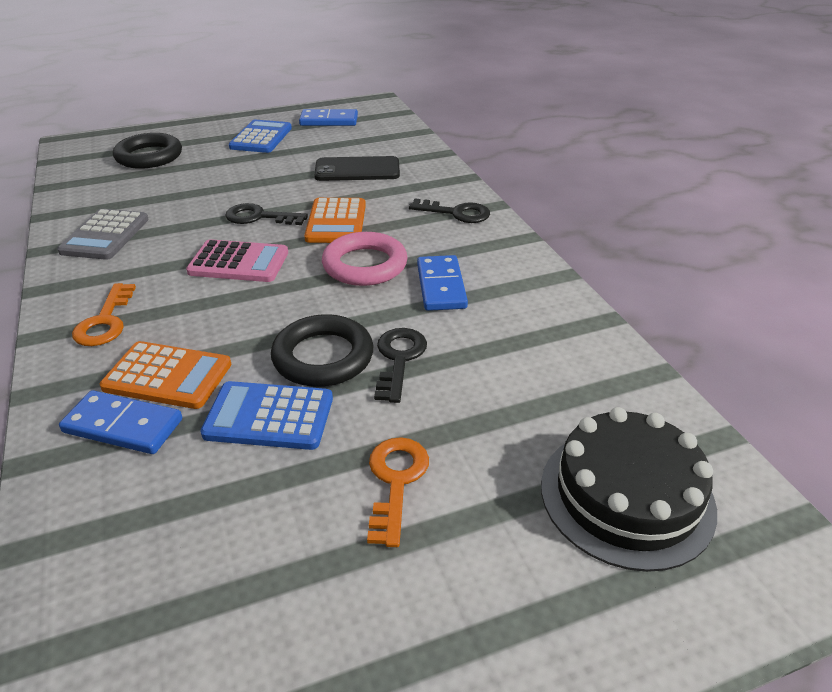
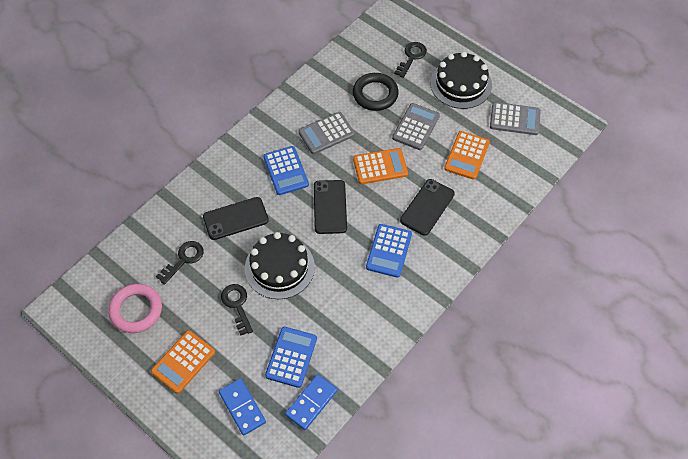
black cake: [541,407,717,572] = 1 -> [245,232,315,299] [430,52,492,109] = 2
black phone: [314,156,400,181] = 1 -> [203,197,269,240] [314,180,347,234] [400,179,455,236] = 3
black ring: [113,133,182,169] [271,314,373,387] = 2 -> [353,73,399,111] = 1
blue calculator: [200,381,333,450] [229,120,292,153] = 2 -> [263,146,309,195] [265,327,317,388] [366,224,412,278] = 3
blue domino: [59,390,182,454] [299,109,358,126] [417,255,468,311] = 3 -> [219,378,266,436] [285,374,338,430] = 2
grey calculator: [57,209,149,260] = 1 -> [298,112,355,154] [392,103,440,150] [490,102,541,135] = 3
orange calculator: [100,341,232,409] [304,198,366,243] = 2 -> [151,330,215,394] [353,148,408,184] [444,131,490,180] = 3
orange key: [72,283,136,346] [367,437,429,547] = 2 -> none = 0
pink calculator: [186,239,288,282] = 1 -> none = 0

